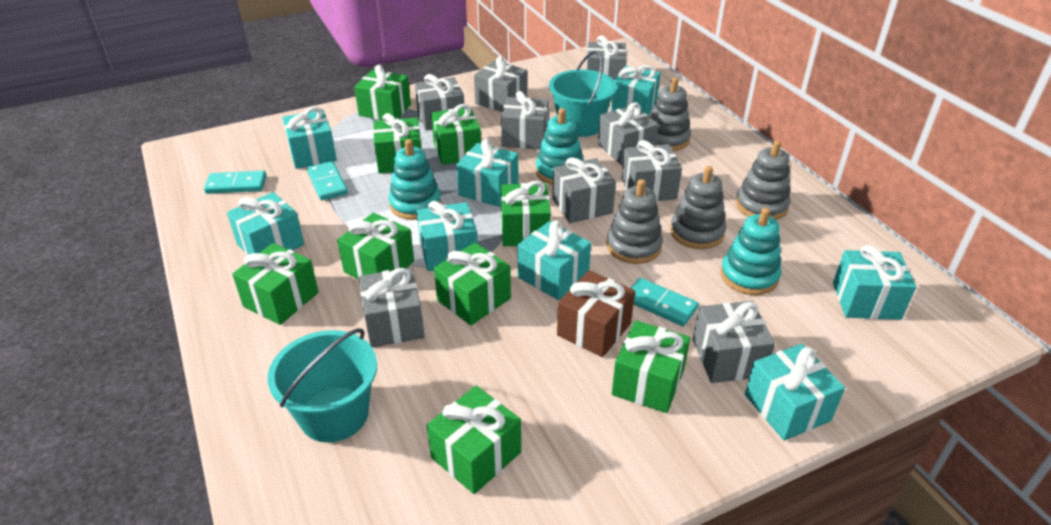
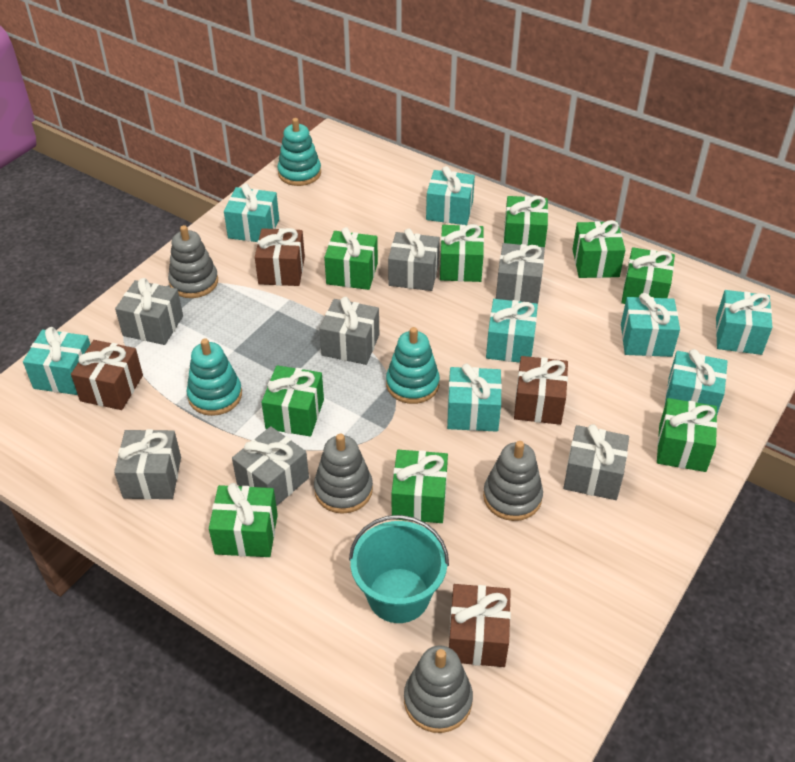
brown gift: [557,270,635,357] = 1 -> [71,340,143,410] [255,228,305,286] [449,584,511,667] [514,356,568,425] = 4
grey gift: [359,267,425,348] [415,74,464,131] [474,56,527,112] [501,91,549,150] [552,157,616,223] [586,35,627,81] [598,102,659,165] [622,140,682,201] [693,301,775,383] = 9 -> [114,429,181,500] [115,278,183,345] [232,426,309,506] [319,297,379,365] [388,229,440,291] [496,243,545,304] [563,424,629,500] = 7
turquoise bucket: [268,328,377,443] [549,51,617,137] = 2 -> [349,515,449,623] = 1
turquoise domino: [204,171,267,194] [307,161,348,200] [631,278,699,326] = 3 -> none = 0

